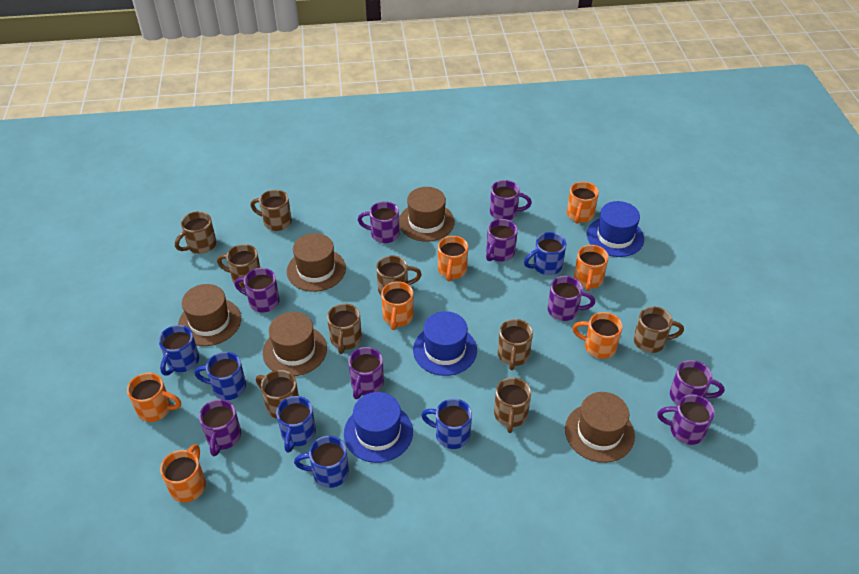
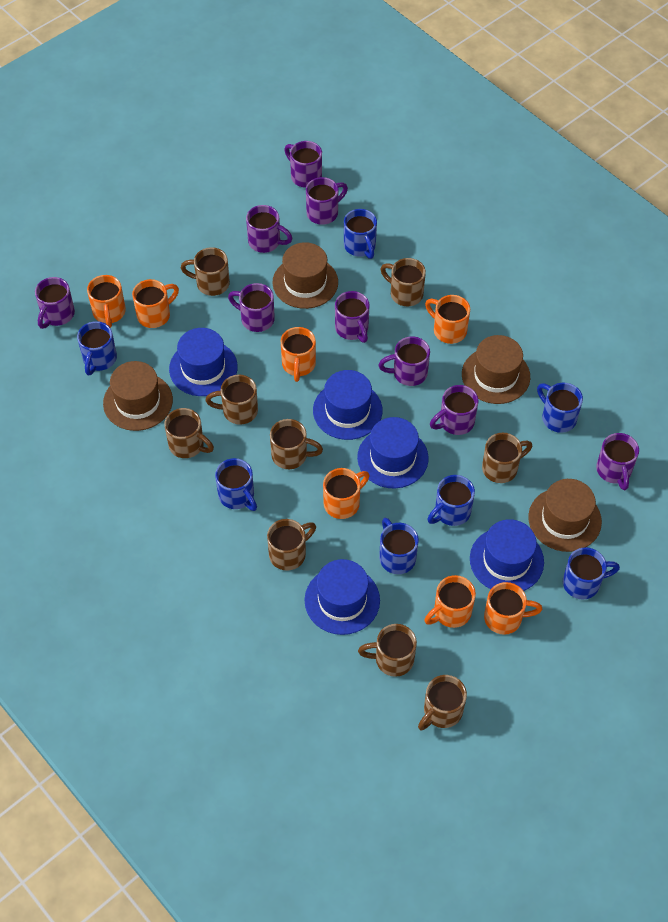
blue hat: [344,392,413,463] [413,311,477,376] [587,201,644,257] = 3 -> [169,328,238,396] [305,559,380,635] [313,370,383,440] [357,417,429,488] [470,519,544,591] = 5
blue mug: [159,325,199,376] [194,352,246,400] [276,396,316,453] [294,436,349,488] [421,399,472,449] [524,232,566,275] = 6 -> [77,321,117,375] [215,458,257,511] [344,209,377,259] [379,518,419,574] [427,475,475,526] [537,383,583,433] [563,547,620,600] = 7
brown hat: [178,284,241,346] [263,312,327,376] [287,233,346,292] [399,187,454,242] [565,392,635,463] = 5 -> [103,361,173,431] [272,242,338,309] [462,335,530,404] [528,479,602,552] = 4

